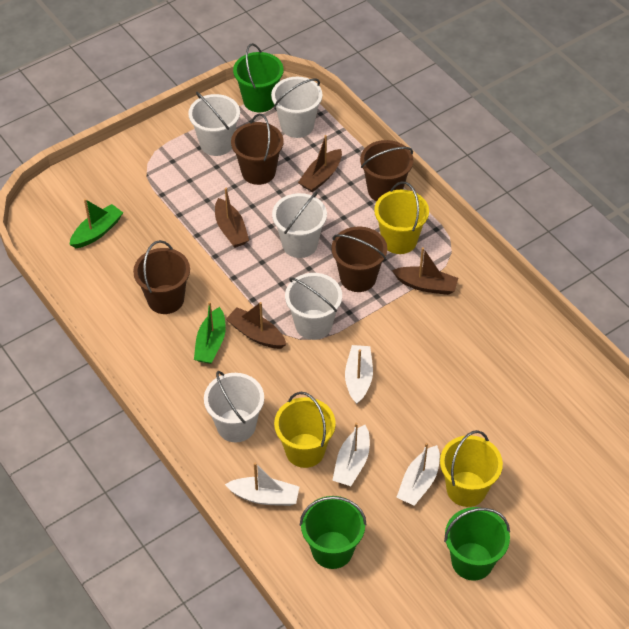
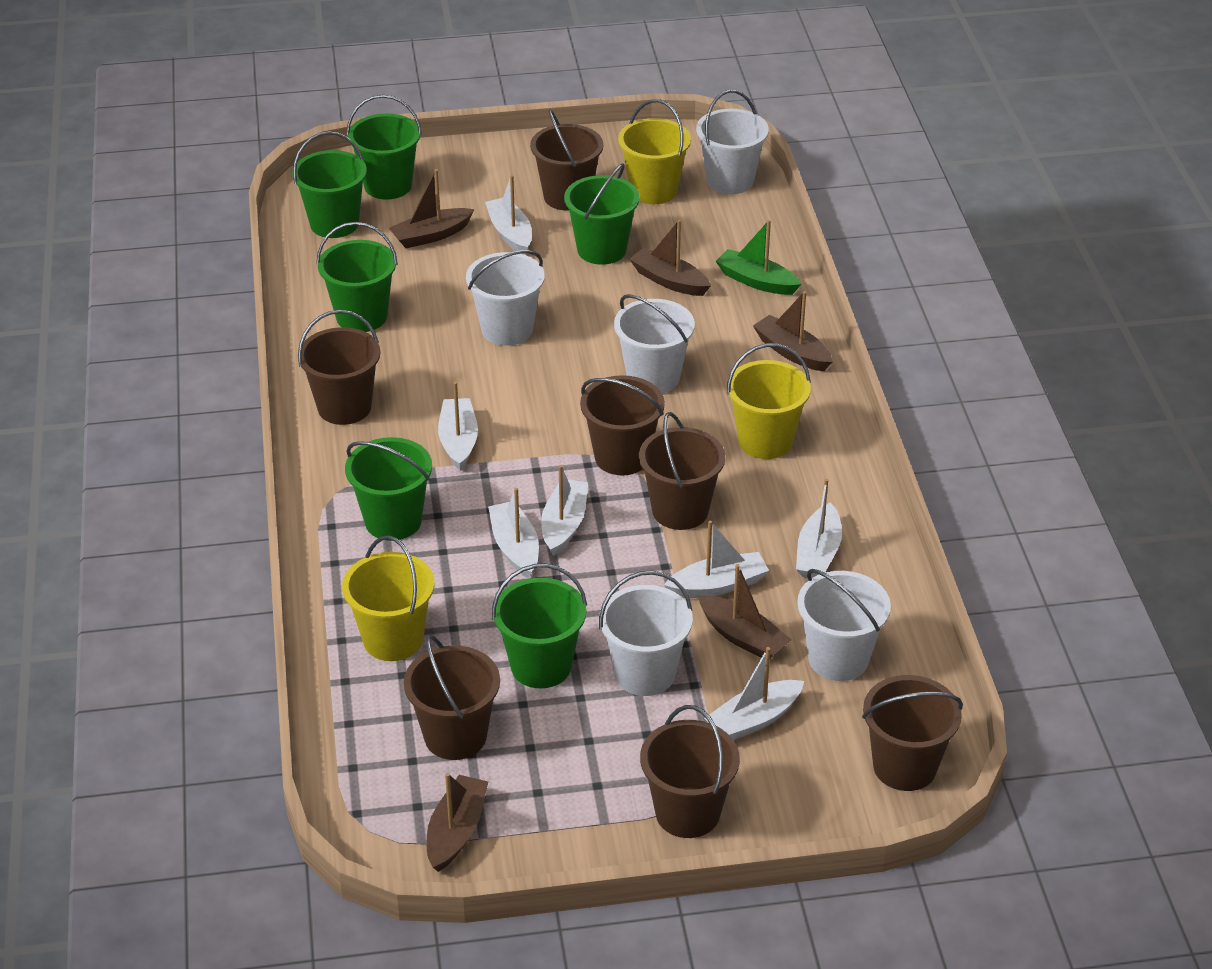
brown boat: [215,188,249,248] [226,302,286,349] [298,135,342,192] [392,247,458,295] = 4 -> [389,169,474,248] [427,773,488,872] [629,220,711,296] [698,564,792,658] [753,291,833,371] = 5
brown bucket: [133,240,190,314] [231,113,284,185] [331,227,387,292] [360,140,413,201] = 4 -> [298,310,381,425] [404,635,500,760] [530,109,603,211] [580,375,665,475] [639,412,725,530] [640,705,740,838] [862,675,963,791] = 7
green boat: [69,199,123,248] [194,302,226,364] = 2 -> [716,220,801,295] = 1
green bucket: [233,43,283,112] [300,496,367,569] [444,507,510,581] = 3 -> [292,131,367,238] [316,222,398,332] [345,437,432,541] [346,95,422,200] [492,564,587,688] [564,163,640,265] = 6
white boat: [225,462,299,506] [332,423,370,486] [345,345,373,404] [396,443,440,506] = 4 -> [438,382,478,470] [485,175,532,255] [488,488,539,579] [541,465,588,556] [664,521,769,598] [704,647,804,740] [796,479,842,578] = 7

